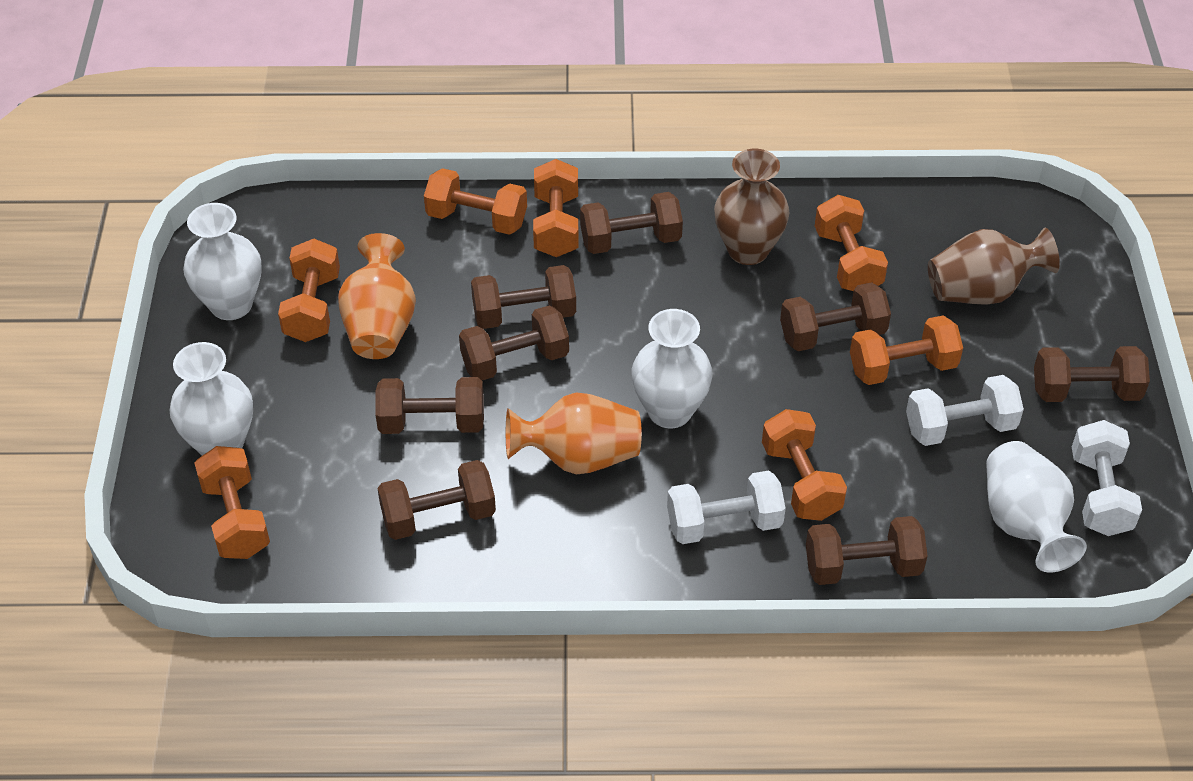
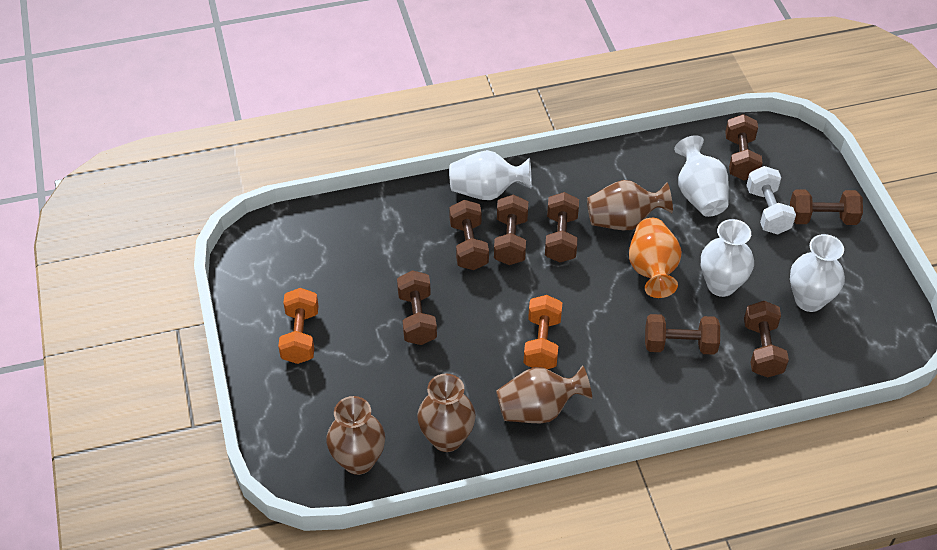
brown vase: [714,149,790,265] [928,228,1060,305] = 2 -> [326,396,385,475] [417,374,476,452] [496,365,592,423] [587,180,673,230] = 4
orange dumbbell: [194,446,270,559] [278,239,340,342] [424,168,527,235] [533,159,579,257] [762,409,847,521] [815,195,888,291] [850,316,963,385] = 7 -> [278,288,319,364] [523,295,562,369] = 2
orange vase: [338,233,416,359] [506,392,642,474] = 2 -> [629,218,682,298] = 1
white dumbbell: [667,471,786,544] [906,375,1024,446] [1072,420,1142,536] = 3 -> [746,166,796,234] = 1

